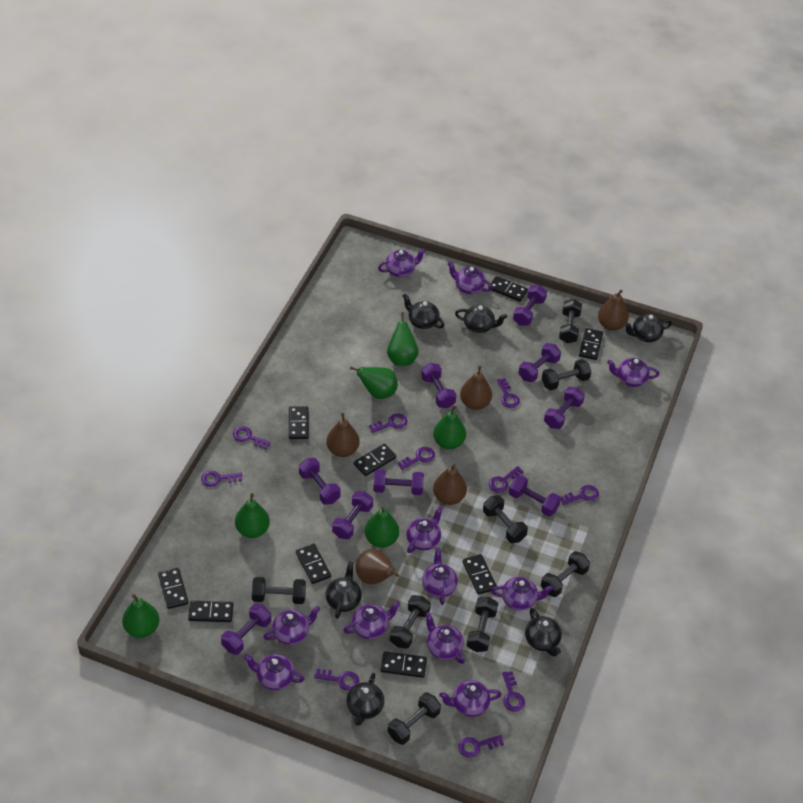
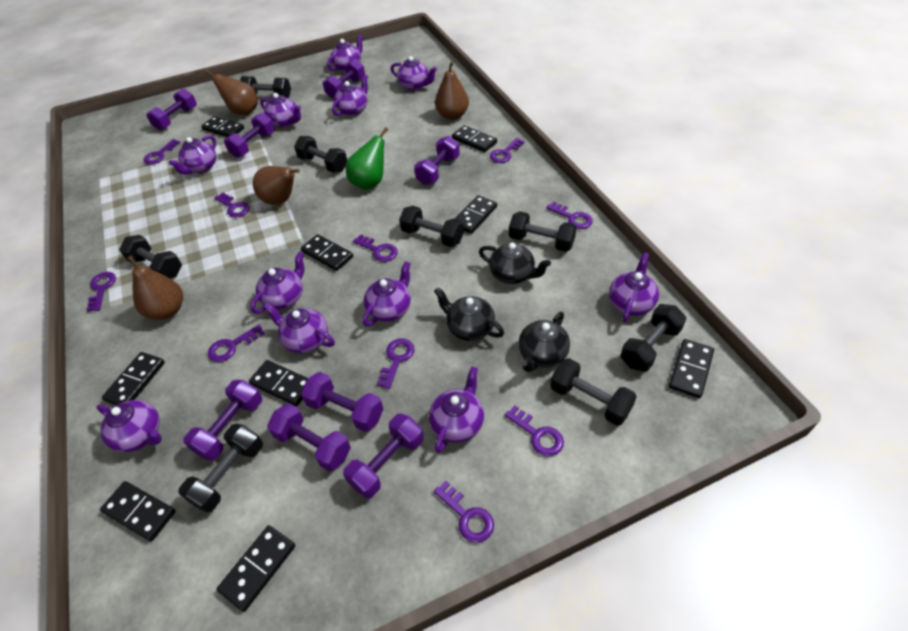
black teapot: [325,561,362,619] [346,673,384,726] [402,293,444,329] [455,305,507,333] [525,608,562,657] [624,314,672,342] = 6 -> [434,287,504,341] [479,242,551,284] [519,312,570,372] = 3
brown pear: [326,413,360,457] [356,549,399,584] [433,464,467,505] [460,366,492,410] [598,290,629,331] = 5 -> [127,256,183,320] [205,70,258,115] [253,166,300,205] [435,61,469,120] = 4
green pear: [122,594,159,638] [235,493,270,538] [350,366,398,399] [365,507,399,548] [387,312,419,366] [433,406,466,449] = 6 -> [345,127,388,190] = 1
purple dumbbell: [221,603,271,655] [299,458,341,505] [332,491,373,539] [373,469,424,495] [421,363,456,408] [509,475,561,516] [513,285,547,326] [518,343,561,382] [544,387,585,429] = 9 -> [146,88,197,130] [183,380,262,461] [224,113,275,158] [267,403,351,472] [301,372,383,432] [323,59,365,99] [343,414,424,498] [414,136,460,185] = 8

